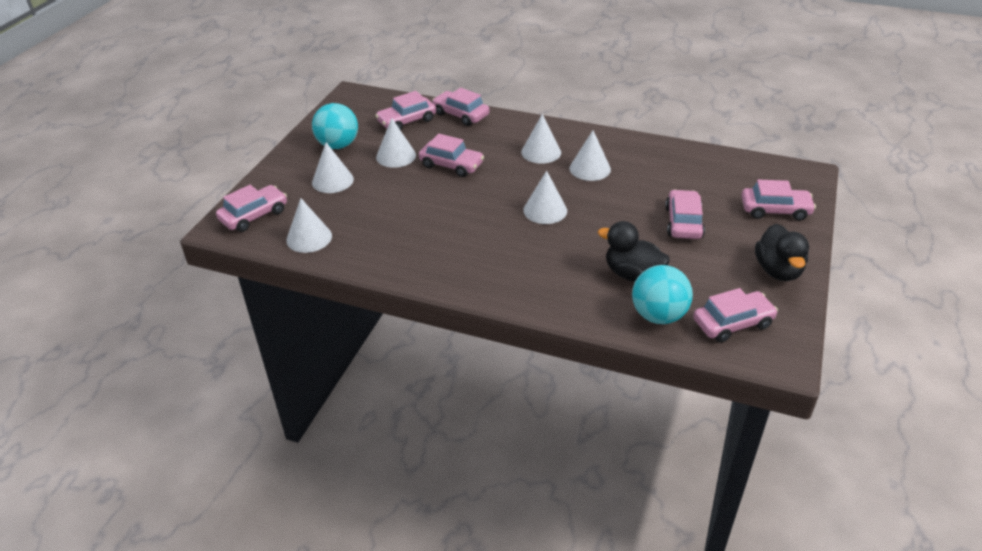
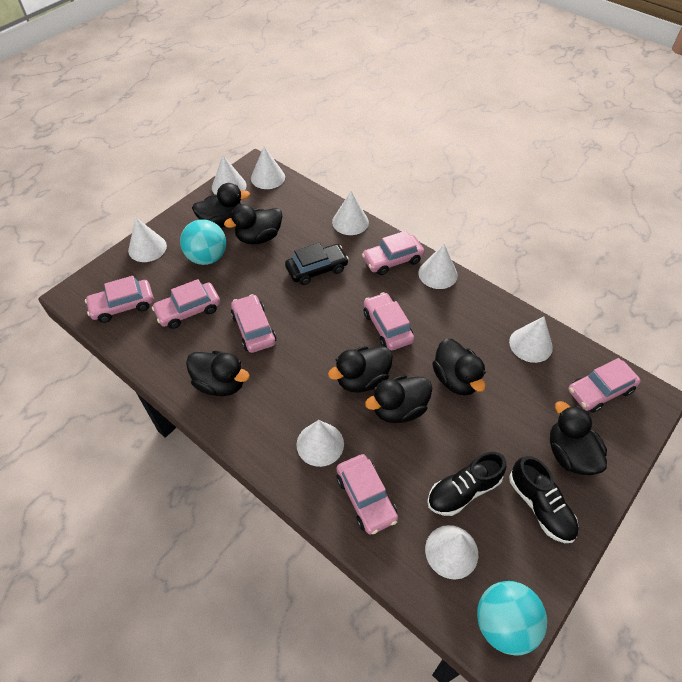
black car: none = 0 -> [285,243,349,285] = 1
black duck: [598,221,670,282] [755,224,809,281] = 2 -> [186,351,250,396] [192,183,250,228] [224,204,282,244] [328,346,393,393] [365,375,432,423] [432,339,486,396] [550,401,607,475] = 7
black shoe: none = 0 -> [427,452,506,516] [509,456,579,543] = 2
white cone: [286,198,332,253] [312,142,354,193] [376,118,416,168] [521,114,561,164] [523,171,567,224] [569,130,611,181] = 6 -> [128,218,167,262] [212,155,247,195] [251,146,285,189] [296,420,344,467] [332,191,369,235] [418,244,458,289] [425,525,478,580] [509,316,553,363] = 8

